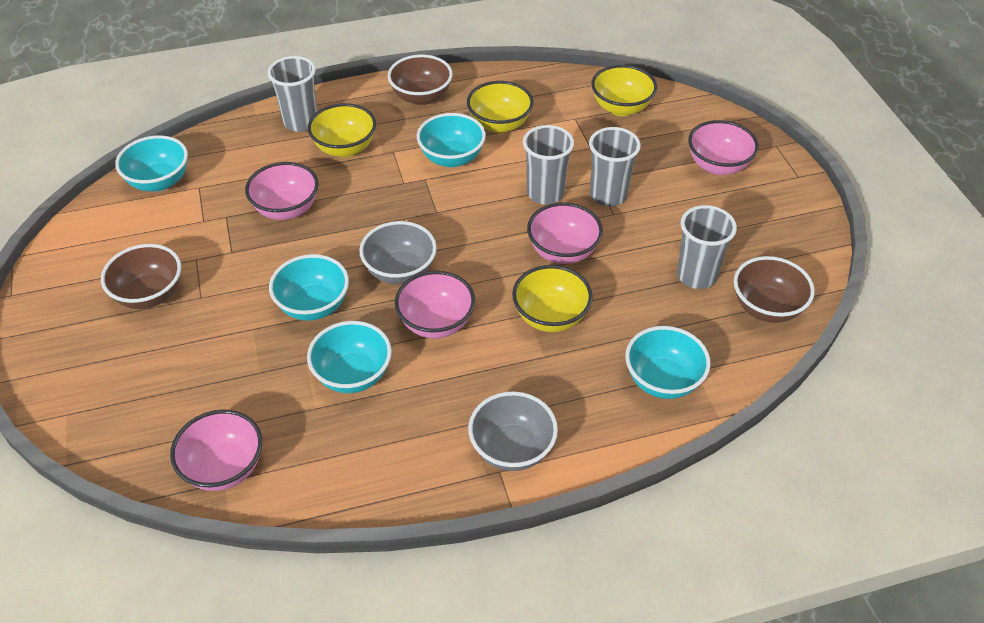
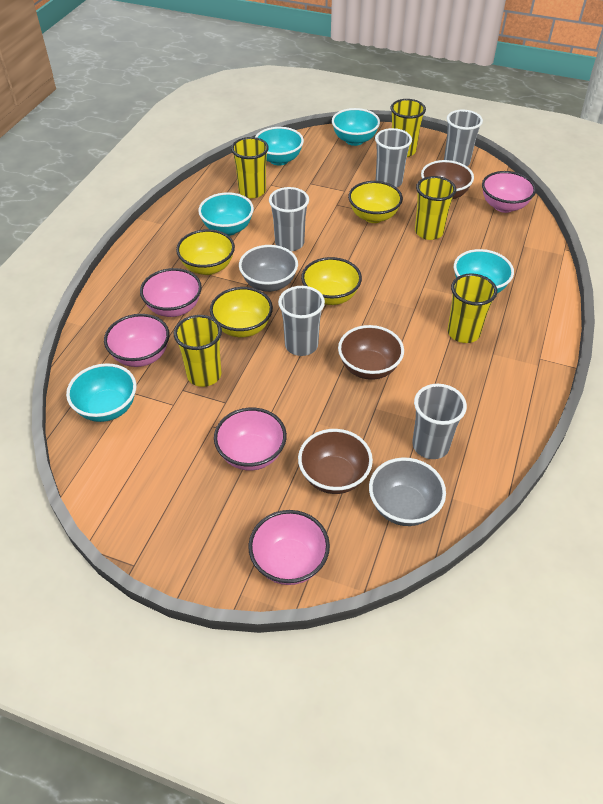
grey cup: [268,56,317,132] [523,125,574,205] [589,127,641,207] [677,205,737,289] = 4 -> [269,187,309,252] [278,286,325,356] [375,128,412,188] [412,384,467,459] [444,110,483,166] = 5
yellow cup: none = 0 -> [174,315,222,387] [231,137,269,198] [390,99,426,157] [415,176,456,240] [448,273,497,343] = 5

